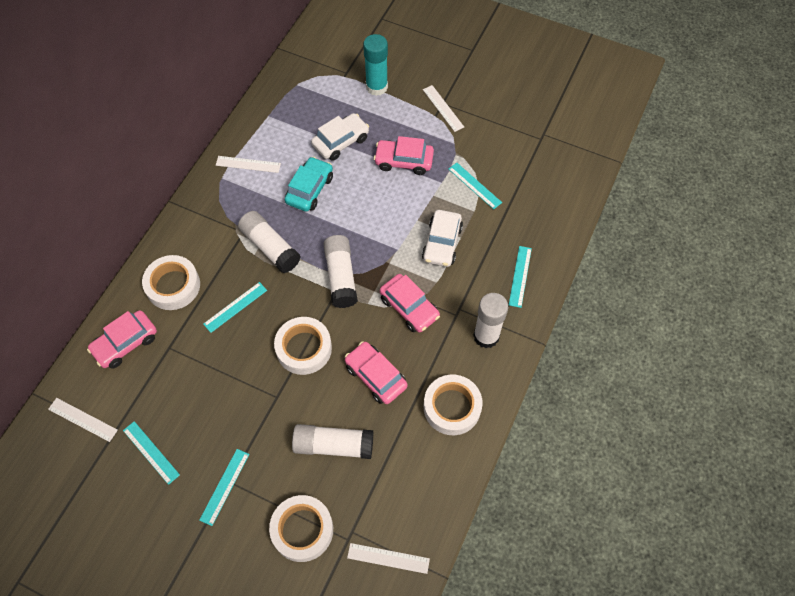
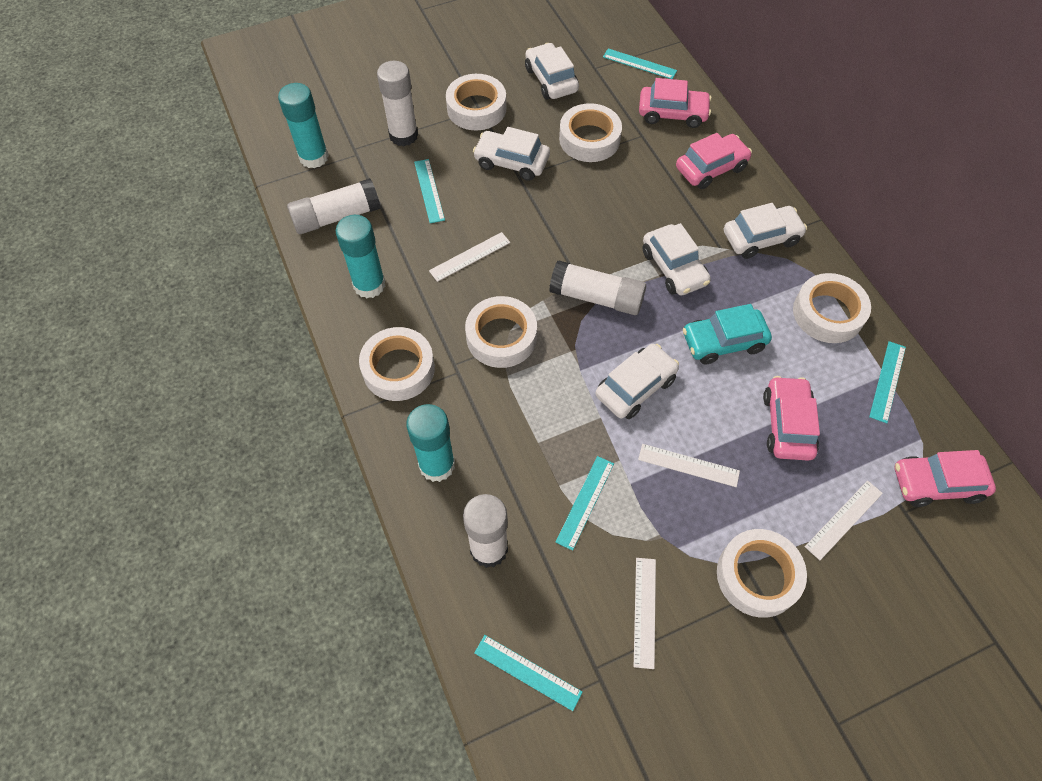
turquoise glue stick: [363,34,388,96] = 1 -> [278,83,329,168] [336,215,386,298] [406,404,455,482] = 3
white car: [311,113,369,161] [422,210,463,267] = 2 -> [473,127,550,181] [525,43,579,100] [596,344,679,419] [642,223,711,295] [724,203,807,259] = 5
white tape: [142,255,200,310] [269,495,333,562] [274,317,332,375] [424,375,483,435] = 4 -> [359,327,435,401] [446,74,506,130] [465,296,537,368] [559,103,622,162] [717,529,807,618] [793,273,871,343] = 6

